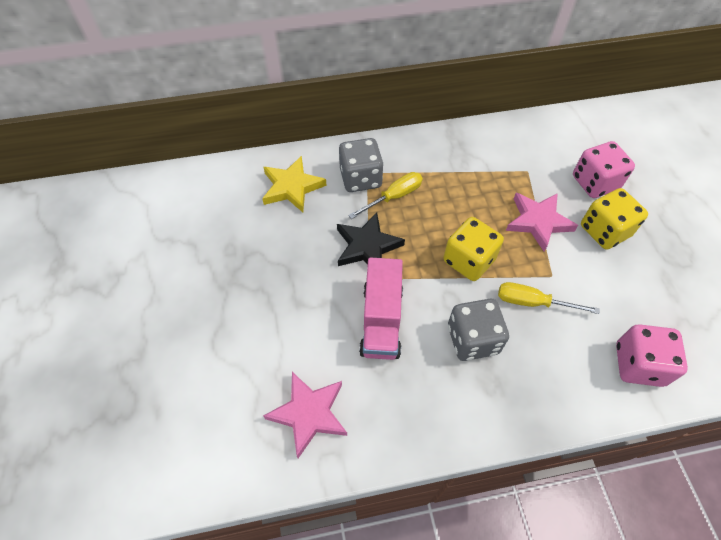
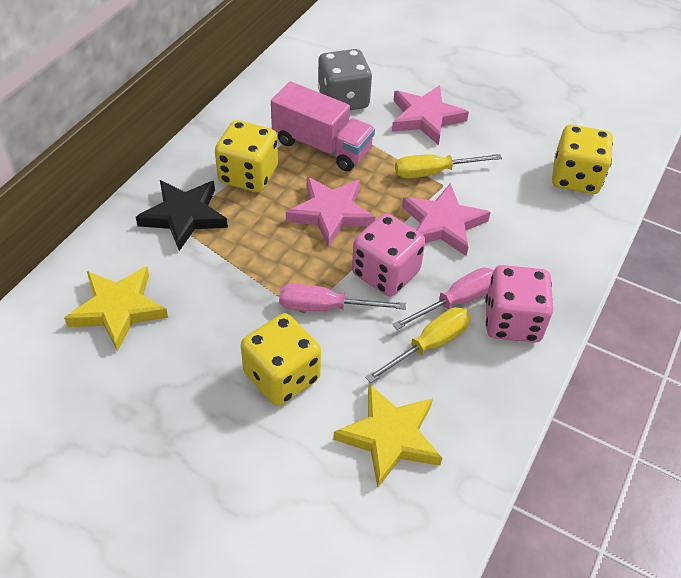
grey dice: [339,138,384,192] [448,299,509,361] = 2 -> [318,49,372,110] = 1
pink screwdriver: none = 0 -> [279,284,406,311] [392,267,494,330] = 2
pink star: [263,372,347,458] [506,193,578,252] = 2 -> [286,177,375,248] [392,85,469,145] [402,183,491,256] = 3
yellow dice: [444,217,504,281] [581,188,648,250] = 2 -> [215,120,278,192] [241,313,321,406] [552,125,613,194] = 3
yellow star: [262,156,327,212] = 1 -> [64,266,168,352] [333,384,442,487] = 2

